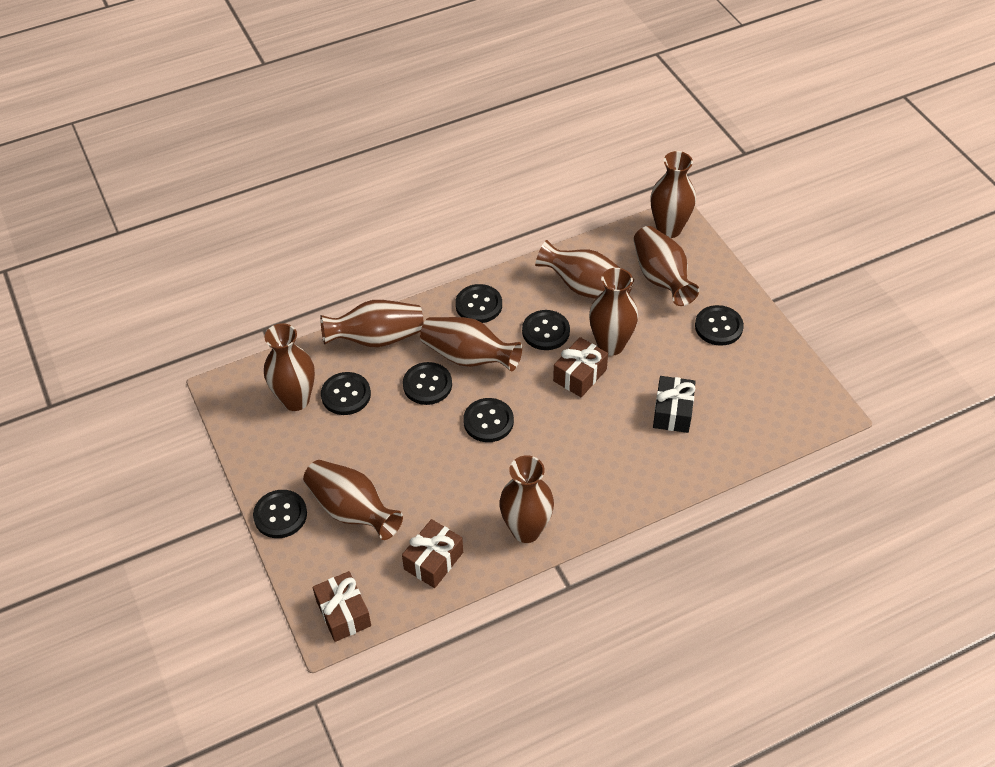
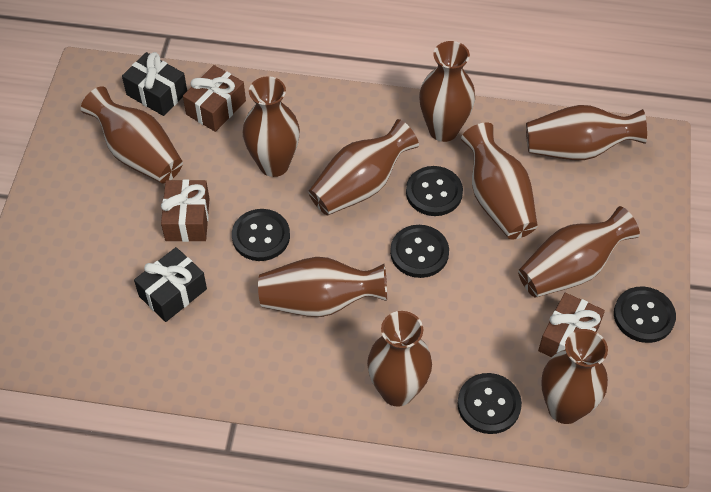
black button: [253,490,307,538] [321,372,371,415] [403,362,452,405] [455,284,502,323] [463,398,514,442] [522,310,570,350] [695,305,744,346] = 7 -> [232,209,290,261] [390,225,449,278] [406,166,463,216] [458,373,522,434] [614,286,676,343] = 5
black gift: [653,376,696,433] = 1 -> [122,52,187,116] [134,247,207,322] = 2
brown vase: [264,323,315,411] [303,460,403,540] [320,300,424,347] [420,317,522,371] [499,455,554,543] [535,240,634,299] [589,268,638,356] [633,226,700,306] [650,151,696,238] = 9 -> [81,86,183,183] [243,76,300,177] [258,257,387,317] [308,119,419,215] [367,311,432,407] [419,41,475,142] [461,123,538,240] [518,206,640,298] [526,105,647,160] [541,329,608,424] = 10

